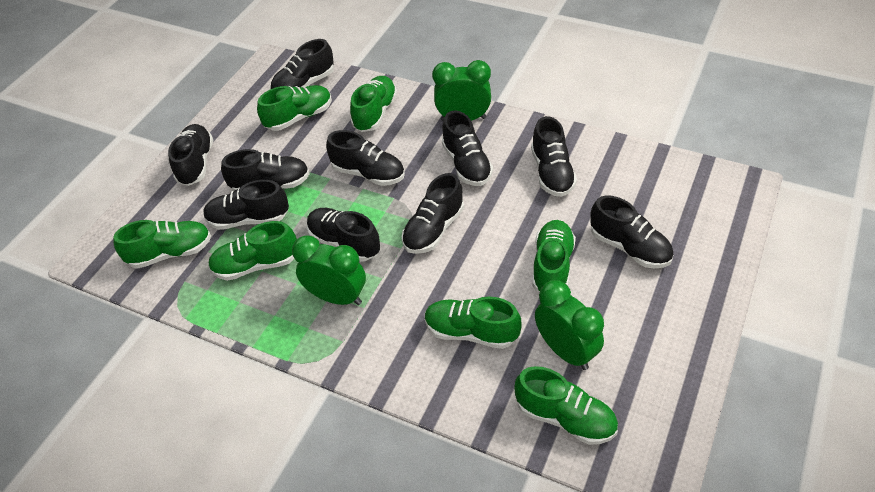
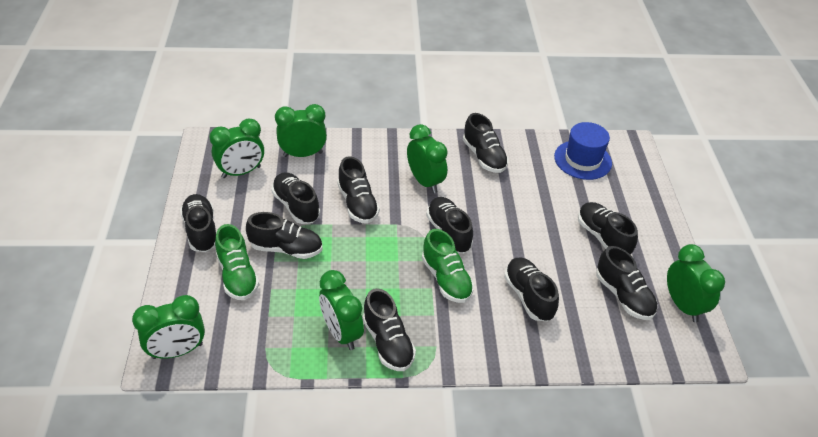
blue hat: none = 0 -> [554,122,612,180] = 1
green clock: [292,235,366,305] [432,60,491,121] [535,280,604,370] = 3 -> [132,295,205,359] [209,119,264,178] [275,104,327,157] [319,270,364,350] [407,124,448,193] [667,244,725,322] = 6
green shoe: [113,220,211,269] [208,221,297,281] [257,85,332,131] [350,76,397,132] [425,297,522,349] [514,366,618,445] [532,220,576,293] = 7 -> [215,224,259,300] [422,229,474,303] = 2

